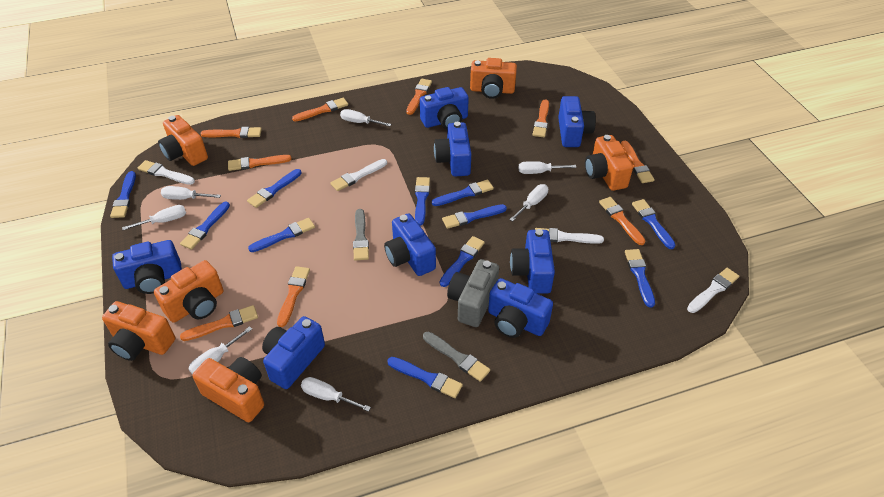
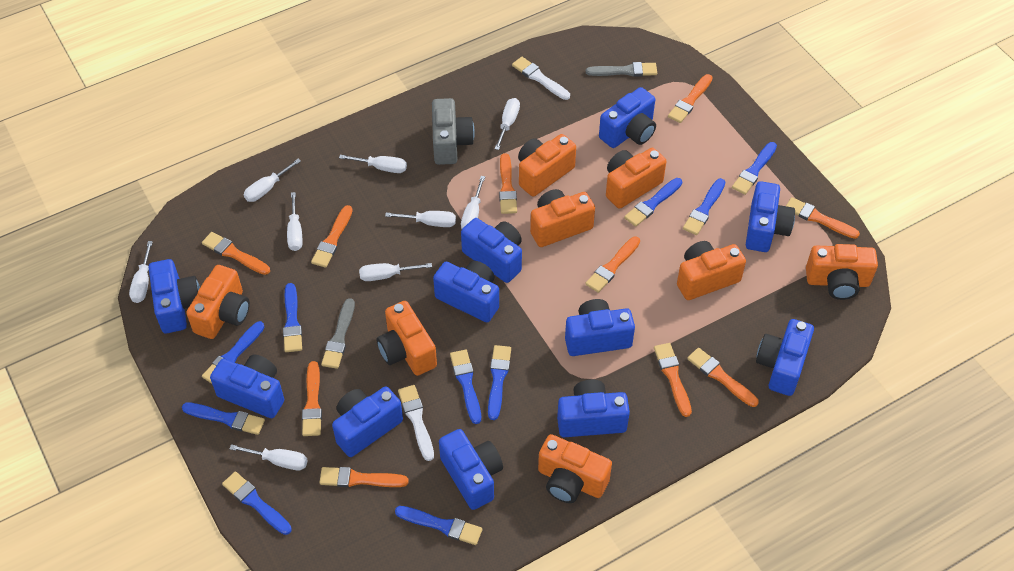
blue brush: [110,171,136,218] [180,201,230,250] [247,169,302,208] [248,218,315,252] [387,357,463,398] [415,177,430,226] [432,180,494,206] [440,236,485,287] [442,204,507,229] [625,249,655,308] [632,199,675,249] = 11 -> [182,402,265,435] [202,321,265,384] [222,471,292,535] [283,283,302,352] [395,506,482,545] [450,350,481,424] [488,345,511,420] [624,178,682,227] [683,178,725,235] [732,142,777,195] = 10
blue camera: [112,240,182,294] [262,316,325,389] [384,213,436,276] [420,87,469,129] [434,122,471,176] [488,278,553,338] [510,229,555,294] [558,96,596,147] = 8 -> [149,259,200,333] [210,355,284,418] [332,386,403,457] [433,261,499,322] [439,429,503,510] [461,218,522,283] [557,380,630,437] [565,299,635,356] [599,87,656,148] [746,181,795,252] [756,319,814,396] = 11
orange brush: [180,305,258,341] [200,127,262,138] [228,155,292,171] [277,266,310,327] [292,98,348,122] [406,79,432,115] [533,99,549,137] [599,197,645,245] [621,141,654,183] = 9 -> [202,232,270,275] [302,361,322,436] [311,205,353,268] [319,467,409,487] [499,153,517,214] [585,237,640,293] [654,343,692,417] [668,74,713,123] [687,348,759,407] [786,197,860,239] = 10
orange camera: [102,301,176,361] [154,260,224,323] [158,115,208,166] [192,357,264,422] [470,58,517,99] [585,135,633,191] = 6 -> [186,265,250,339] [376,301,437,376] [518,134,576,197] [530,189,595,247] [538,434,612,503] [606,148,666,209] [677,241,746,300] [806,244,878,300] = 8
white brush: [138,160,195,185] [330,159,387,191] [535,228,604,244] [687,268,739,313] = 4 -> [398,385,434,461] [512,57,570,100] = 2
white screwdriver: [122,205,186,230] [161,186,221,200] [188,326,252,375] [301,377,371,412] [340,109,391,126] [509,184,548,222] [518,161,576,174] = 7 -> [129,241,153,303] [229,444,308,470] [244,159,301,202] [287,192,302,251] [339,155,407,173] [359,263,432,281] [385,211,456,227] [461,176,485,229] [495,98,520,150] = 9

